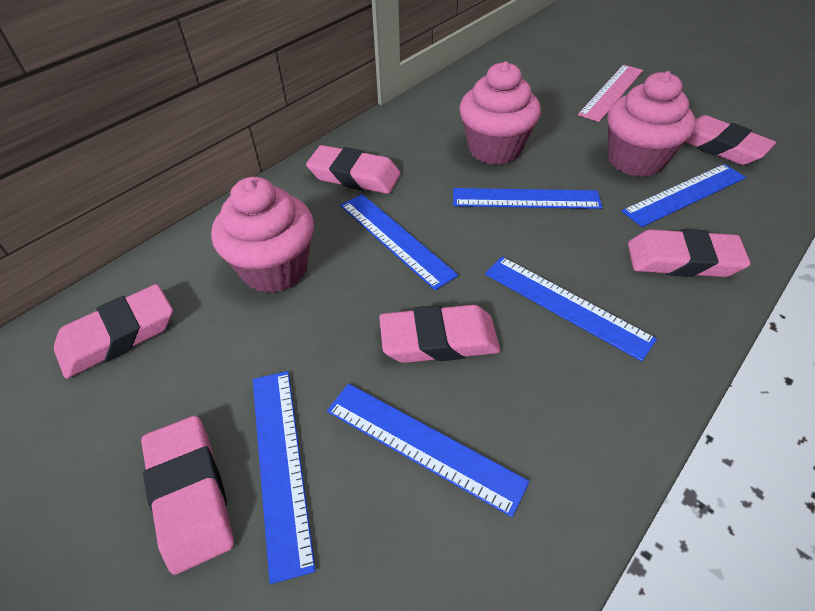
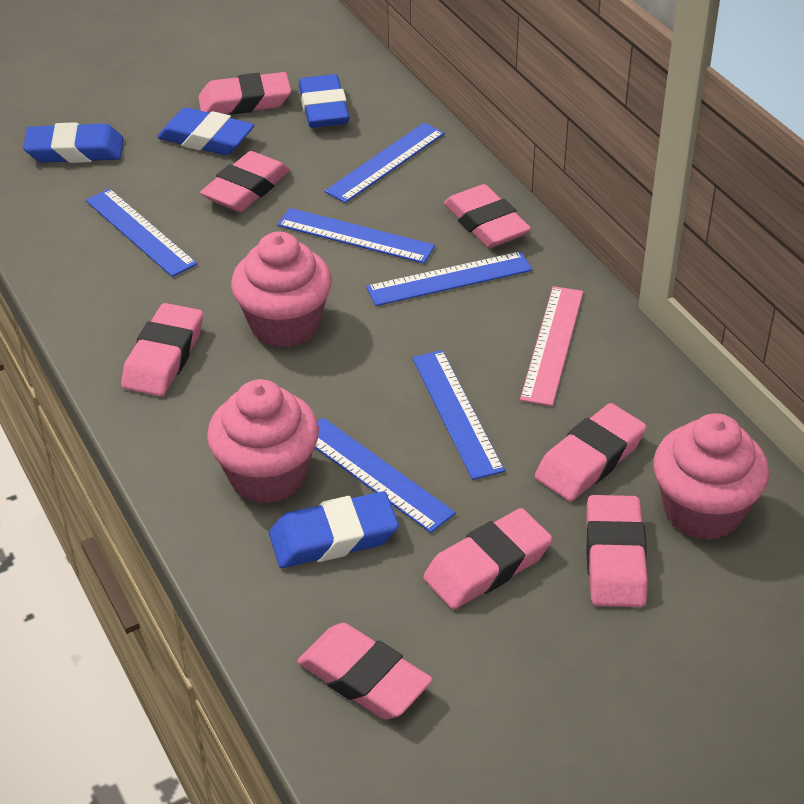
blue eraser: none = 0 -> [23,122,124,163] [157,107,255,155] [269,491,399,568] [299,74,350,128] = 4
pink eraser: [54,284,173,379] [141,416,234,575] [306,145,401,194] [379,305,500,363] [628,229,751,277] [686,115,776,165] = 6 -> [121,303,203,396] [198,72,291,115] [200,151,290,212] [297,623,433,719] [423,508,552,609] [444,184,531,248] [535,403,647,501] [586,495,648,607] = 8

